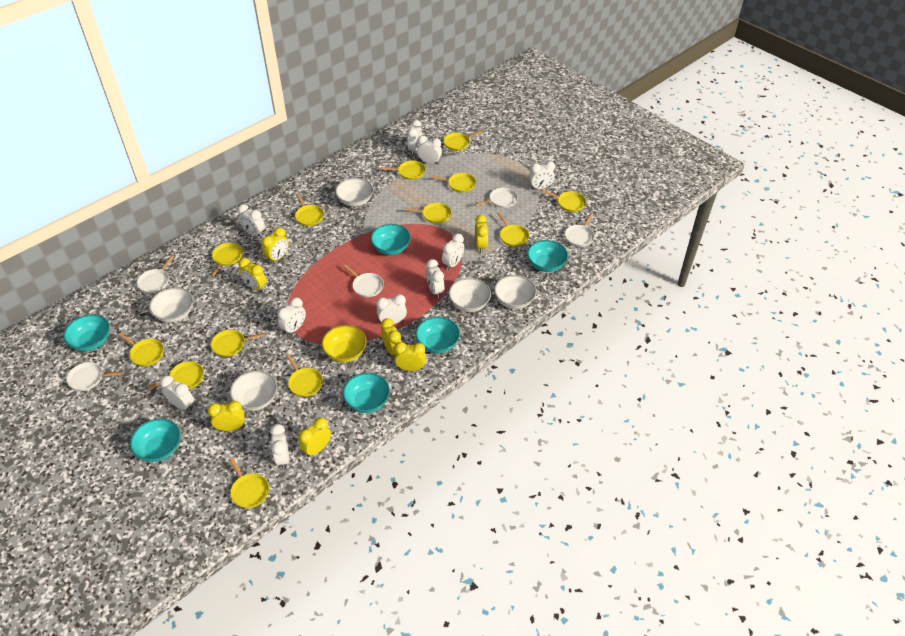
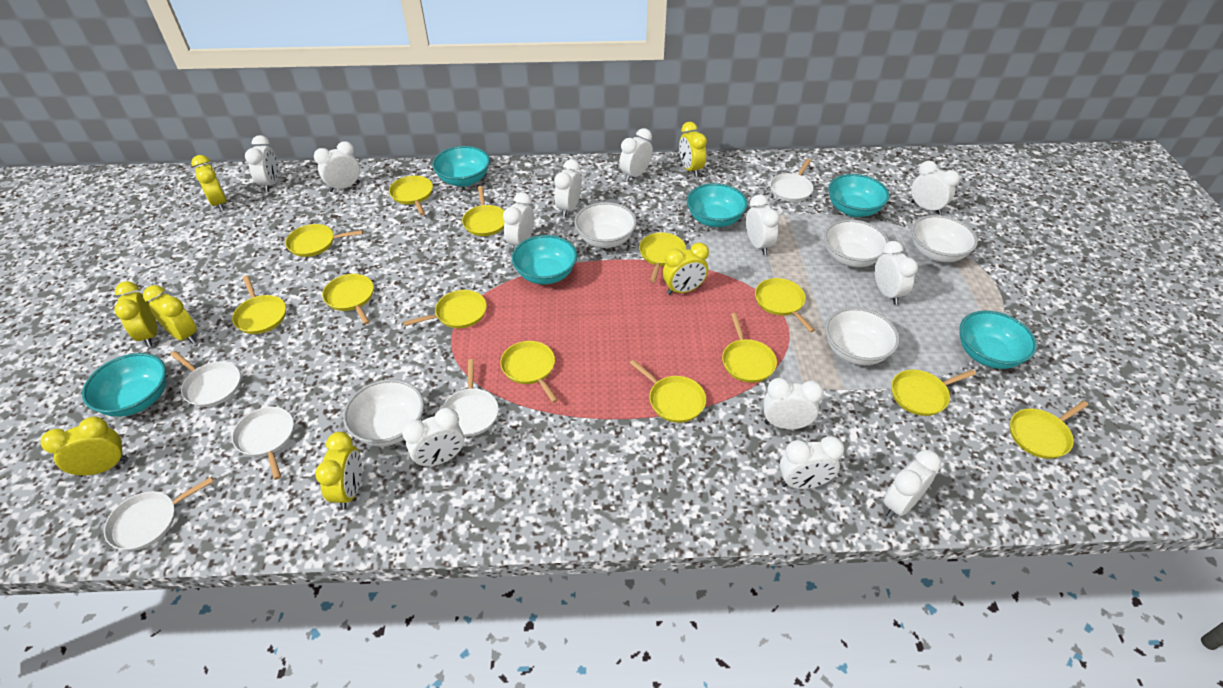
white clock: [160,375,194,411] [238,204,265,237] [270,424,289,469] [277,297,306,336] [376,294,407,324] [407,120,422,155] [417,135,442,165] [426,259,445,298] [442,233,464,270] [529,161,555,190] = 10 -> [245,135,279,192] [314,141,360,192] [402,408,464,468] [503,193,534,251] [554,159,582,217] [619,128,653,182] [746,195,780,255] [764,378,824,429] [780,436,844,489] [875,241,918,305] [884,450,941,519] [911,161,960,215] = 12
yellow bowl: [322,325,367,362] = 1 -> none = 0

